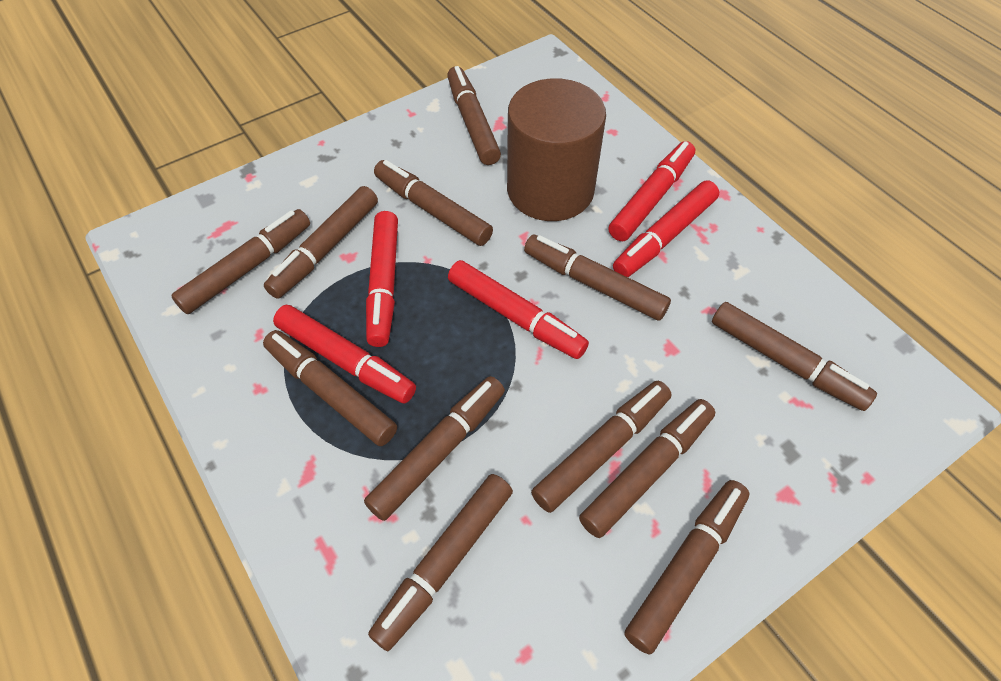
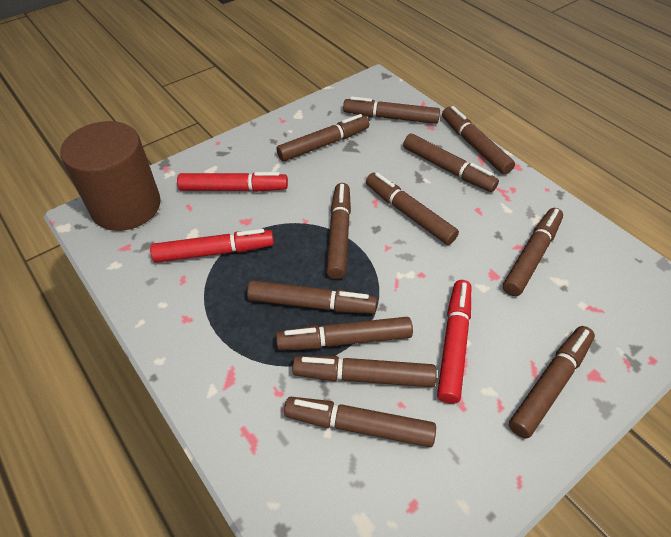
red marker: [273,305,416,403] [366,211,398,347] [448,260,589,359] [609,141,695,241] [613,181,719,277] = 5 -> [150,229,274,263] [177,172,288,192] [437,280,471,404] = 3

